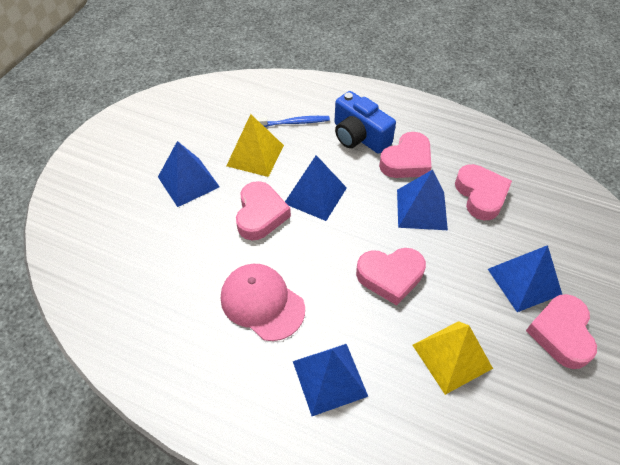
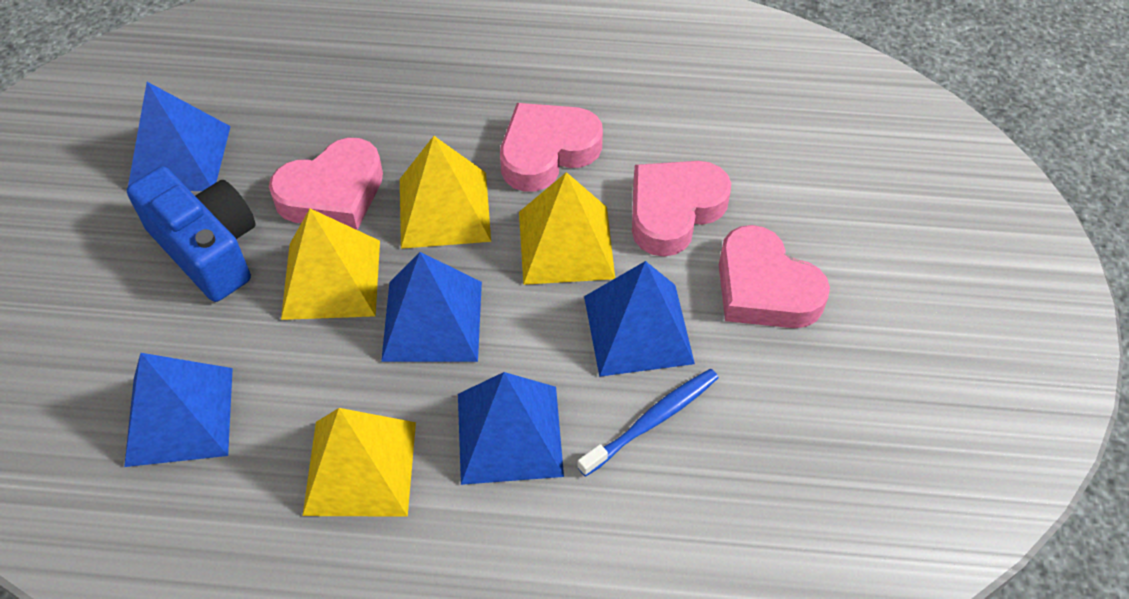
pink cap: [221,264,305,341] = 1 -> none = 0
pink heart: [236,181,291,240] [356,248,426,305] [379,132,431,178] [455,164,512,220] [526,294,597,369] = 5 -> [269,138,383,230] [500,103,603,192] [632,161,731,257] [719,225,830,328] = 4
yellow pyramid: [226,114,284,177] [413,321,493,395] = 2 -> [281,208,380,320] [302,408,416,517] [400,136,491,249] [519,172,615,285] = 4

